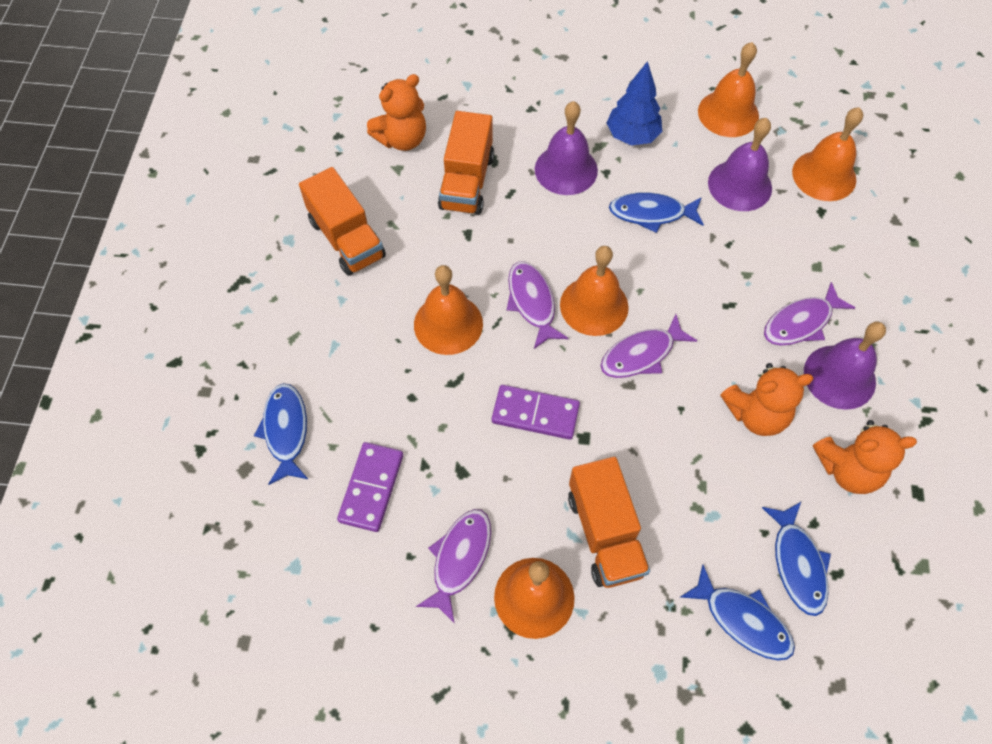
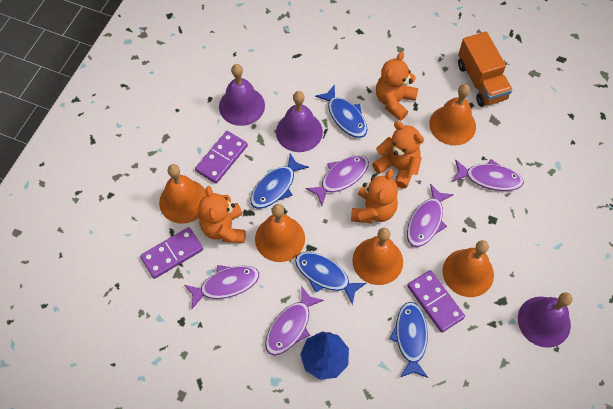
orange teddy bear: [367,74,426,151] [720,363,814,436] [813,420,917,494] = 3 -> [199,186,246,243] [351,169,398,224] [372,121,424,188] [376,52,418,121] = 4
orange truck: [299,167,386,276] [438,111,494,215] [568,457,650,588] = 3 -> [458,32,512,107] = 1
purple domino: [337,442,403,532] [492,385,580,440] = 2 -> [140,227,203,279] [195,131,248,184] [407,270,465,333] = 3
purple fish: [416,509,491,623] [507,262,568,349] [601,314,697,378] [764,282,855,346] = 4 -> [184,265,259,309] [265,285,324,356] [306,155,369,206] [407,184,454,247] [452,159,524,191] = 5

